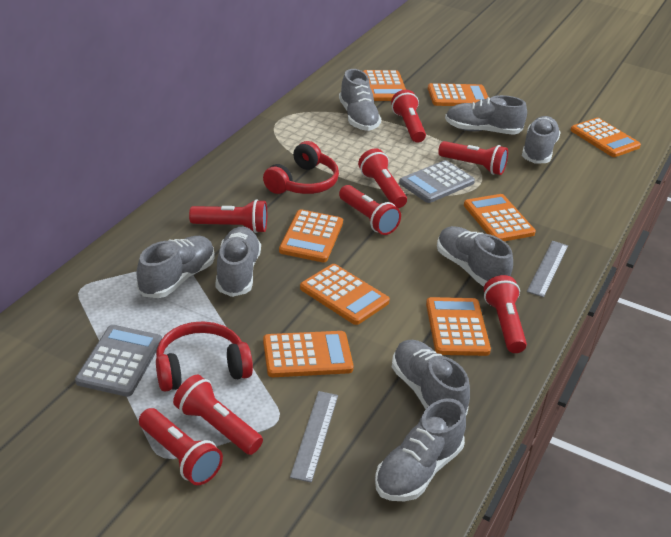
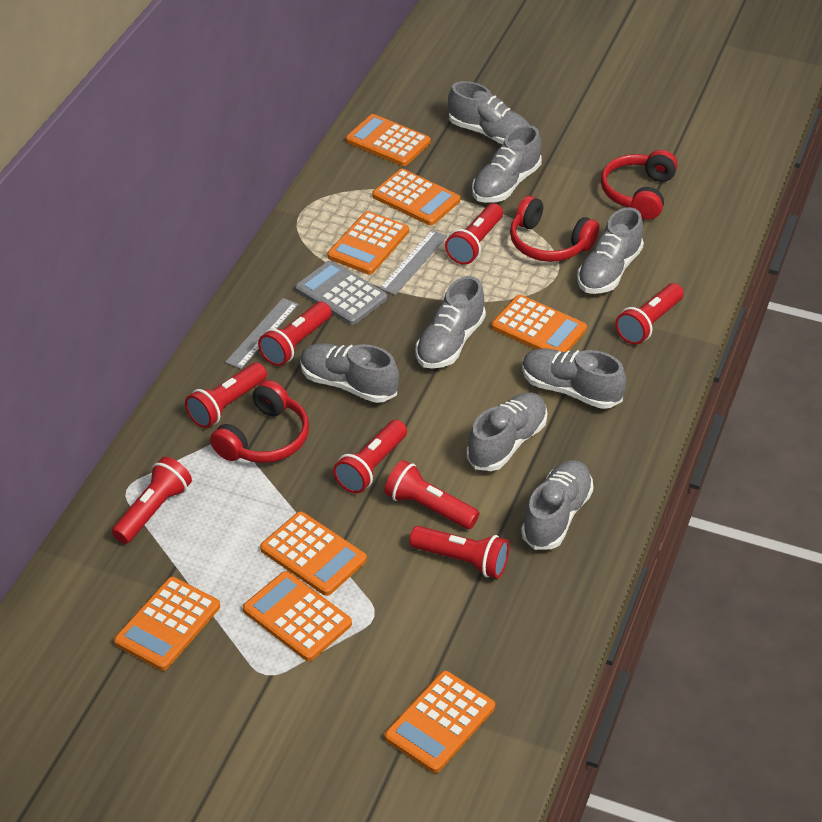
grey calculator: [75,325,162,397] [399,160,475,203] = 2 -> [295,261,387,325] = 1
red headphones: [156,321,253,392] [263,141,339,194] = 2 -> [210,380,309,463] [510,196,599,262] [601,150,678,220] = 3

